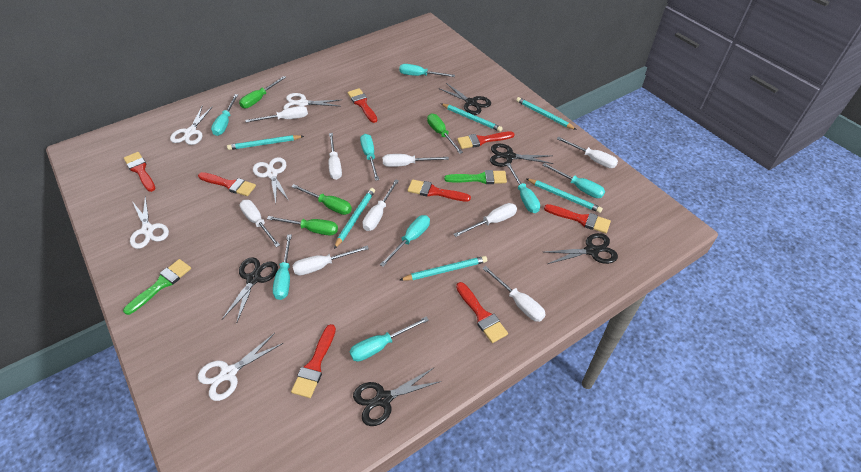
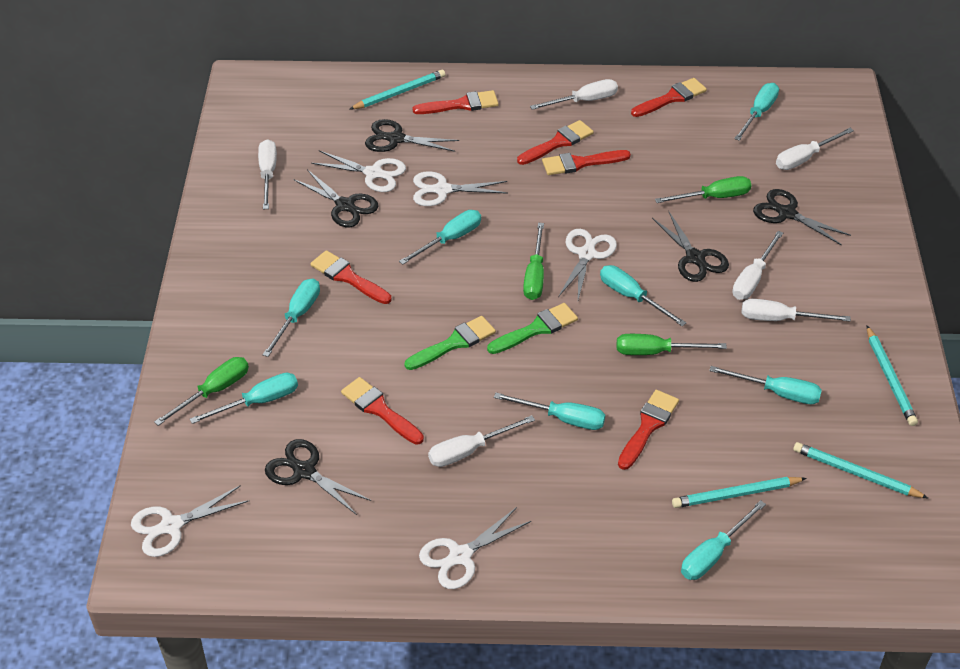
red brush: [124,152,156,192] [198,172,256,196] [291,324,336,398] [347,88,378,123] [408,179,471,201] [456,282,508,343] [457,131,515,149] [544,204,611,233] = 8 -> [310,250,391,304] [341,377,424,445] [412,90,499,114] [517,120,594,165] [542,150,631,175] [618,390,679,470] [631,78,707,117] = 7
turquoise pencil: [227,135,304,150] [334,188,375,249] [400,256,487,281] [440,103,503,132] [516,97,577,130] [526,178,603,213] = 6 -> [350,70,445,109] [672,477,807,508] [793,442,929,499] [867,326,918,426] = 4
white screwdriver: [240,200,280,247] [245,106,308,123] [292,246,369,276] [329,133,342,180] [362,179,399,231] [383,154,449,167] [453,203,517,237] [482,266,546,322] [557,137,618,168] = 9 -> [258,139,277,209] [428,415,535,467] [530,79,618,110] [732,231,783,300] [741,299,851,322] [776,128,854,170] = 6

